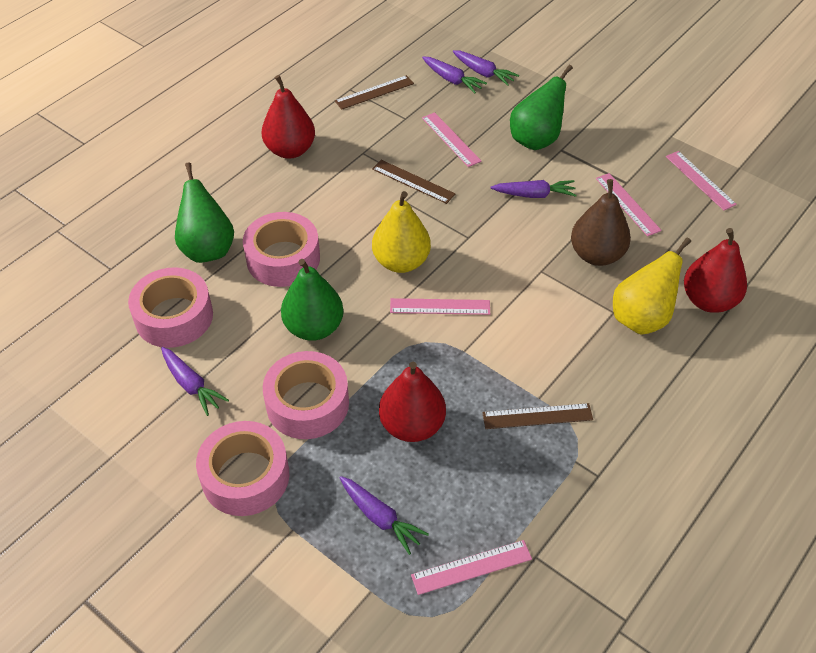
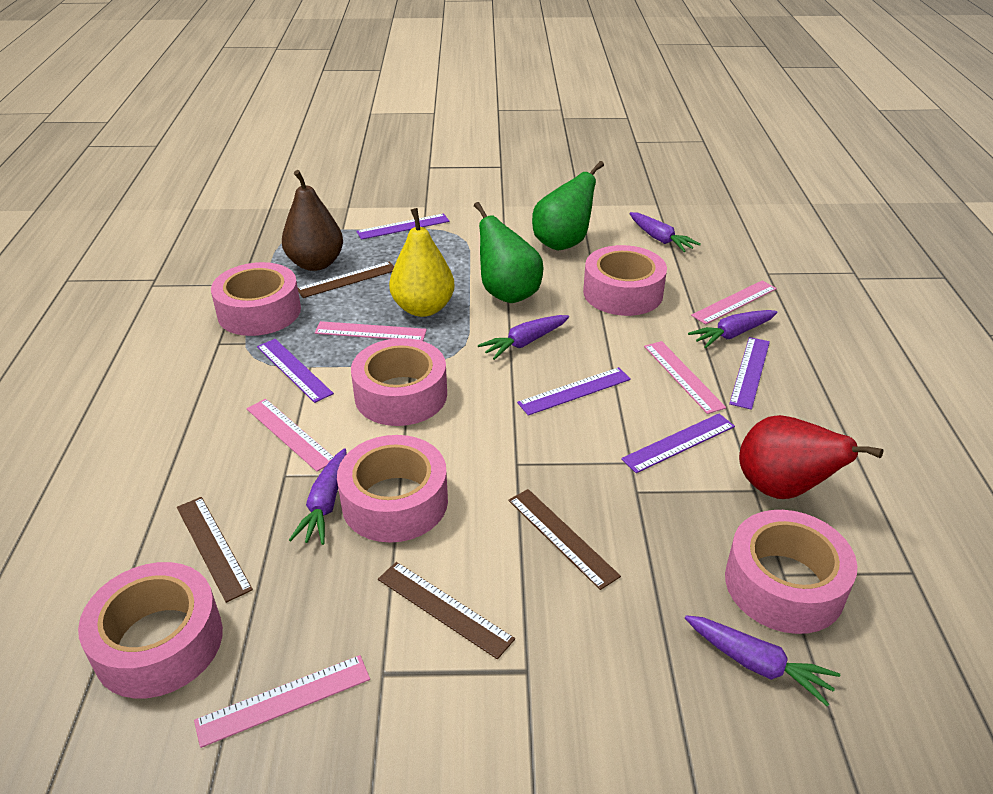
brown ruler: [335,75,414,110] [372,160,455,204] [482,403,593,429] = 3 -> [177,497,253,603] [298,261,394,298] [378,562,515,659] [508,489,621,590] = 4
green pear: [175,162,234,263] [281,259,344,341] [510,65,573,150] = 3 -> [474,202,543,303] [532,161,604,250] = 2
pink tape: [128,267,213,348] [196,421,289,516] [243,212,320,287] [263,351,349,439] = 4 -> [78,562,223,698] [211,262,301,336] [337,435,448,543] [351,338,447,426] [583,245,667,316] [725,510,857,634] = 6
purple ruler: none = 0 -> [257,339,334,403] [356,214,450,240] [517,367,631,416] [621,414,735,473] [729,337,770,410] = 5
red pear: [262,75,315,159] [379,362,446,442] [684,228,747,313] = 3 -> [739,415,883,499] = 1
yellow pear: [372,191,431,273] [613,238,691,335] = 2 -> [389,208,455,317] = 1

